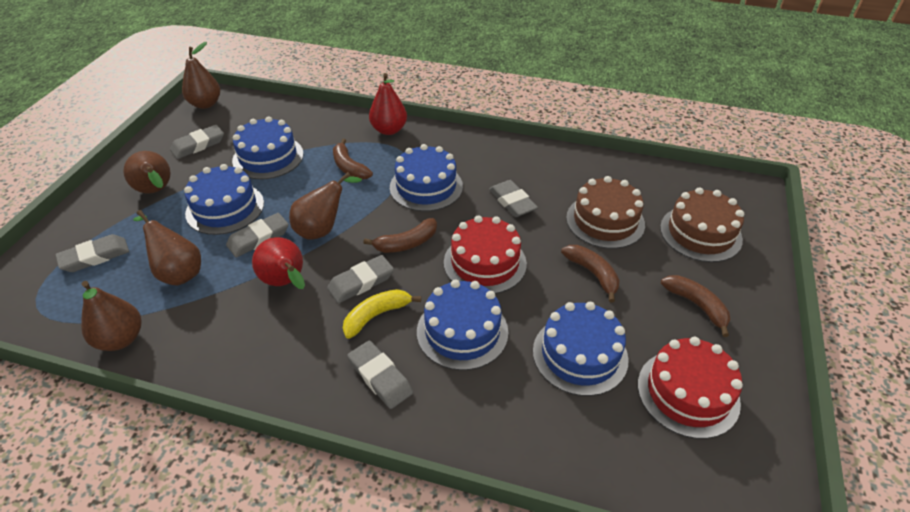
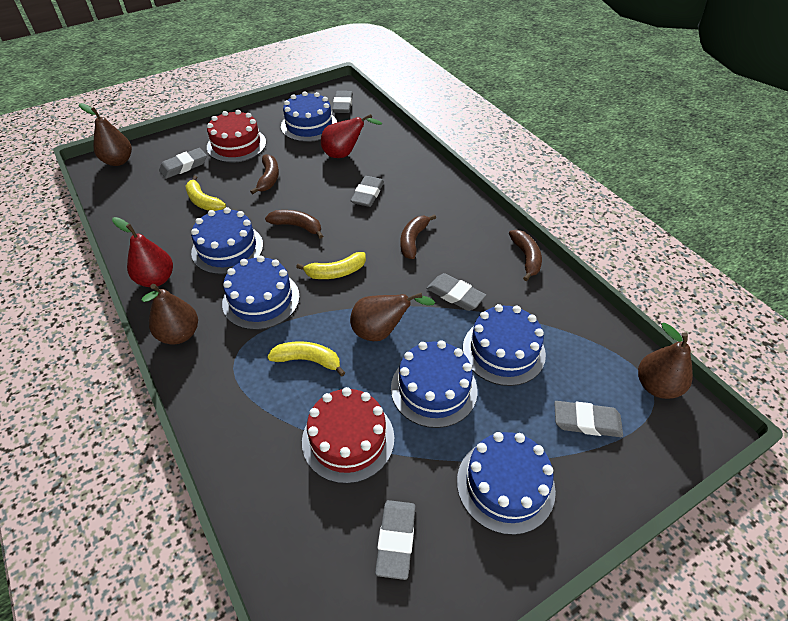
blue cake: [184,164,264,235] [232,116,304,180] [390,144,463,211] [417,280,508,370] [533,302,628,396] = 5 -> [191,207,263,274] [222,255,300,330] [281,91,337,142] [391,340,478,428] [457,432,556,535] [463,304,546,386] = 6
brown cake: [566,176,645,249] [660,187,744,262] = 2 -> none = 0
brown pear: [81,281,141,351] [123,151,170,193] [133,210,201,286] [182,42,220,109] [289,172,362,240] = 5 -> [79,103,132,166] [142,284,198,344] [350,293,435,341] [638,323,693,399] = 4
yellow banana: [343,289,421,339] = 1 -> [185,176,226,211] [267,341,345,376] [296,252,366,279] = 3

